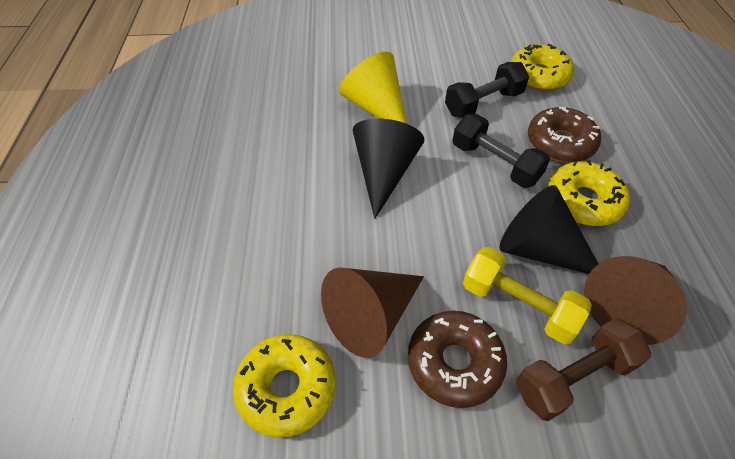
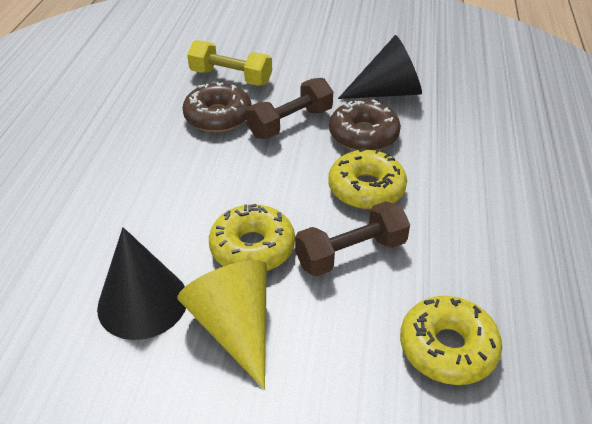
black dumbbell: [445,62,529,118] [452,114,550,188] = 2 -> none = 0
brown cone: [321,267,424,358] [584,256,687,345] = 2 -> none = 0
brown dumbbell: [516,318,651,421] = 1 -> [246,78,333,139] [295,201,410,276] = 2

